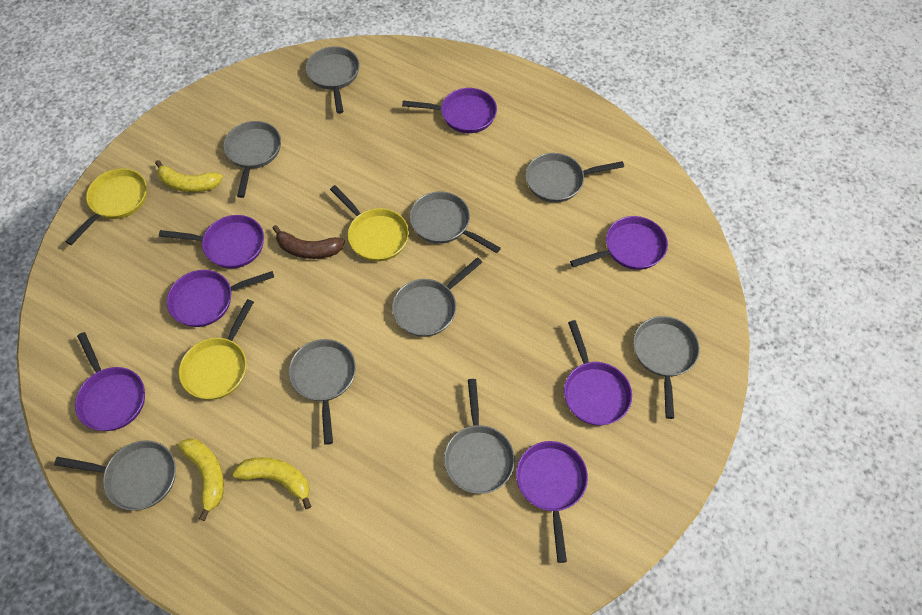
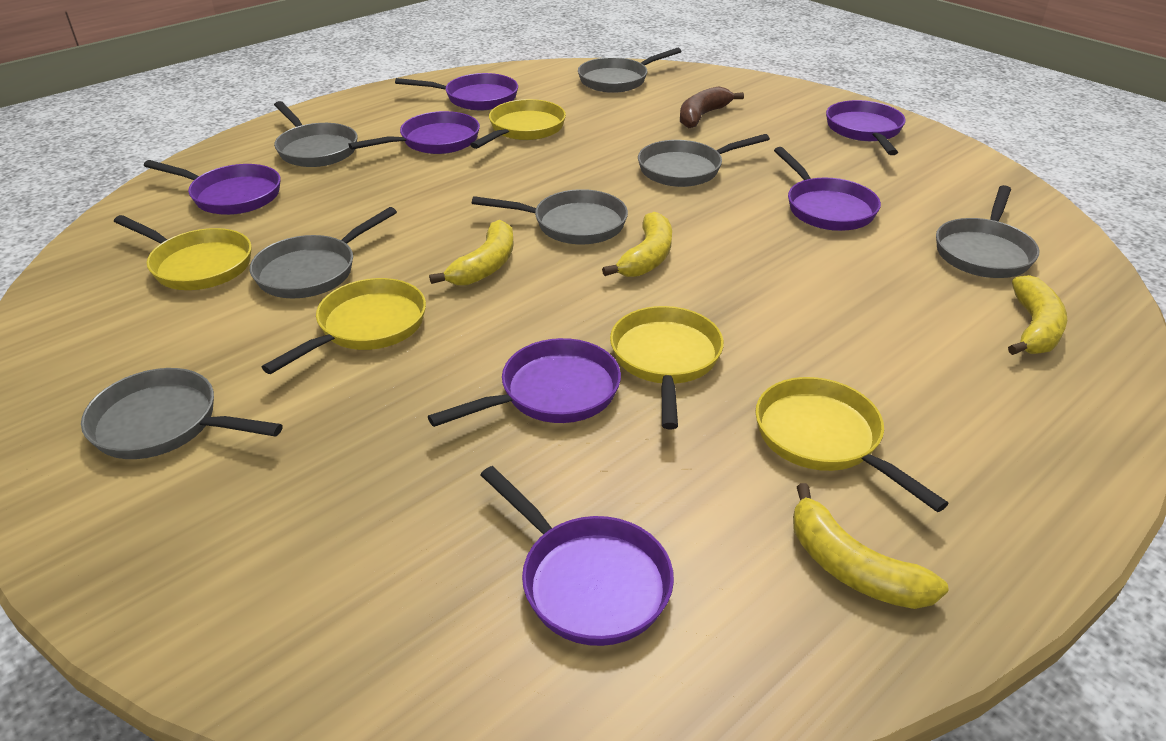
grey pan: [54,440,176,511] [223,121,281,198] [289,339,356,445] [305,46,360,114] [392,257,482,337] [410,191,501,253] [444,379,515,494] [525,153,624,203] [633,316,700,419] = 9 -> [81,368,283,459] [250,207,397,298] [274,101,357,167] [472,189,628,245] [578,48,681,93] [638,134,770,187] [936,185,1039,278] = 7
yellow banana: [155,160,223,192] [178,438,224,521] [232,457,312,509] = 3 -> [429,220,514,286] [602,212,672,277] [793,483,949,609] [1008,275,1067,355] = 4
yellow pan: [66,168,147,245] [179,299,254,400] [330,185,409,261] = 3 -> [114,215,252,290] [262,278,426,374] [470,99,566,149] [610,306,724,429] [755,377,949,512] = 5

